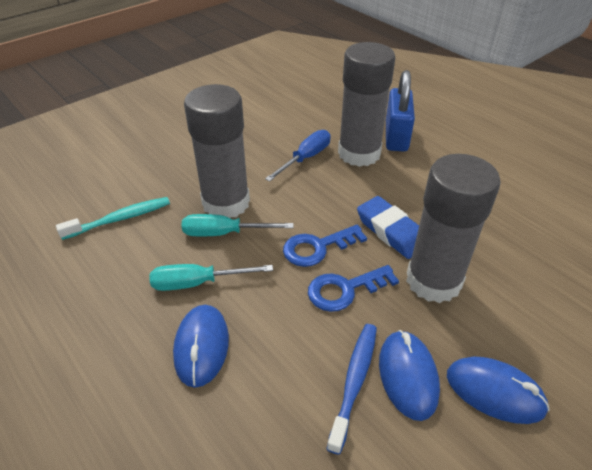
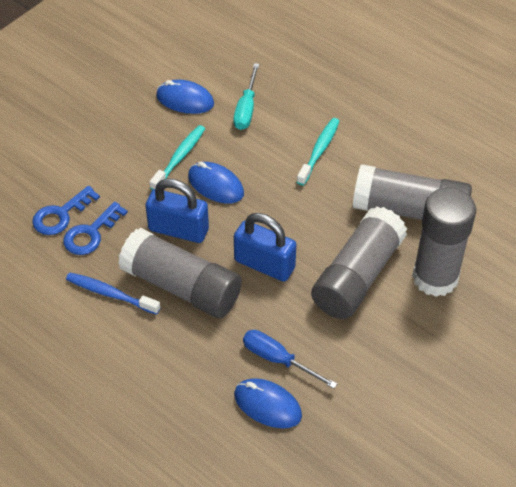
blue eraser: [357,196,419,259] = 1 -> none = 0
blue padlock: [386,70,415,151] = 1 -> [146,179,209,243] [234,213,296,282] = 2
grey glue stick: [184,84,250,218] [338,42,395,167] [406,154,501,303] = 3 -> [118,228,242,318] [311,206,407,319] [353,164,472,220] [412,187,476,297] = 4
turquoise screwdriver: [149,264,273,291] [181,214,294,236] = 2 -> [233,63,259,130] = 1
turquoise toothbrush: [56,197,170,240] = 1 -> [150,125,205,190] [297,118,340,186] = 2

